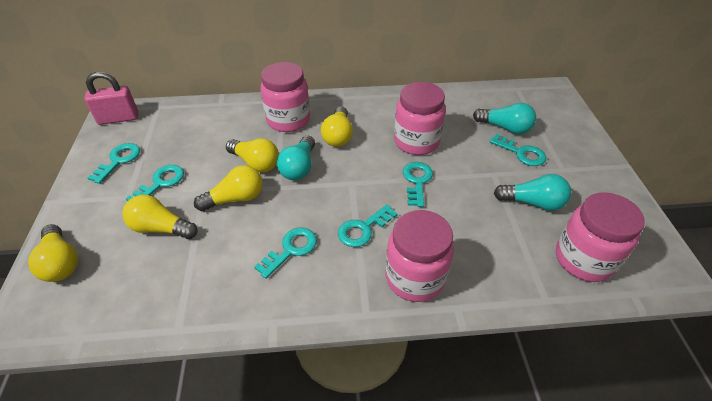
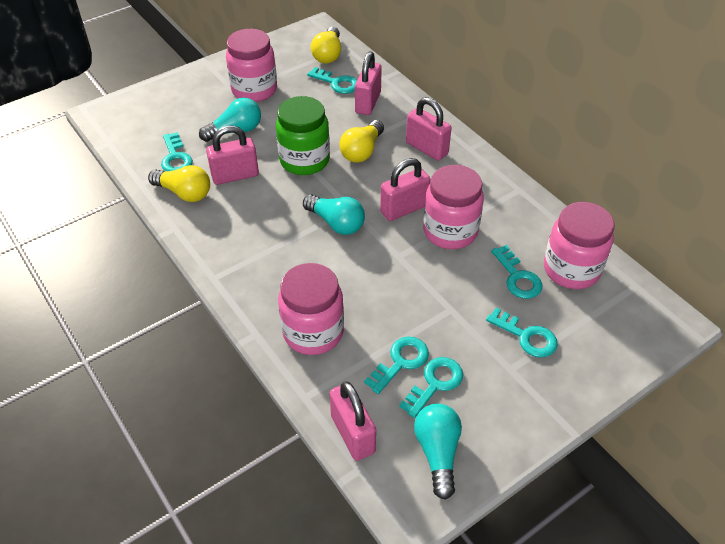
green jar: none = 0 -> [276,96,330,175] = 1
pink padlock: [84,72,138,125] = 1 -> [206,125,259,185] [330,381,376,461] [355,51,382,115] [380,158,430,221] [406,97,451,161] = 5
yellow light bulb: [28,224,78,282] [122,195,197,239] [194,165,263,211] [226,138,279,172] [321,106,353,147] = 5 -> [148,165,210,202] [311,27,341,63] [339,120,384,163] = 3

